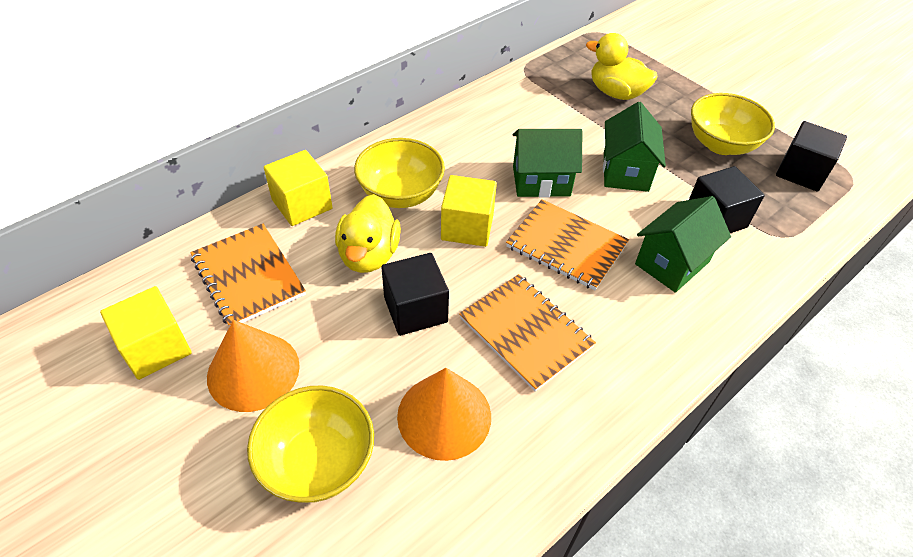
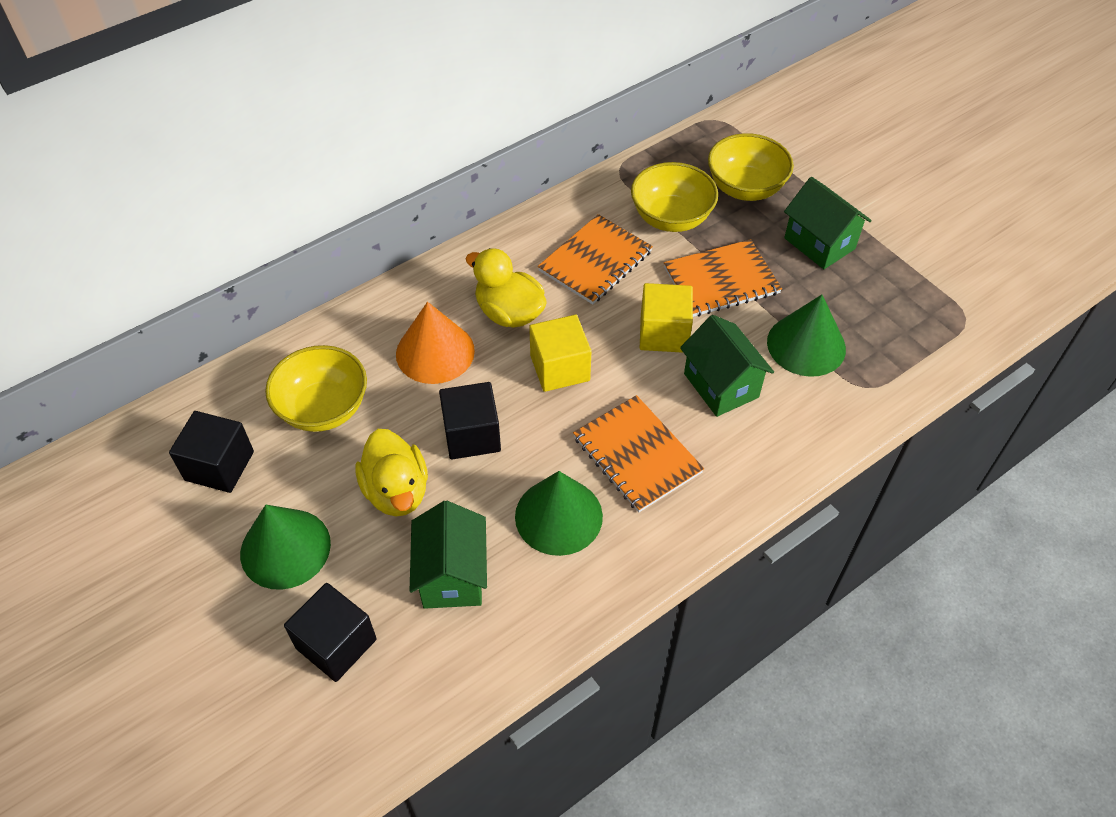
green cone: none = 0 -> [240,505,331,590] [515,471,603,556] [767,295,846,377] = 3
orange cone: [207,320,300,412] [397,368,491,461] = 2 -> [396,302,475,384] = 1
yellow cube: [100,286,192,380] [264,150,333,226] [441,175,497,247] = 3 -> [529,315,592,392] [640,283,693,353] = 2

